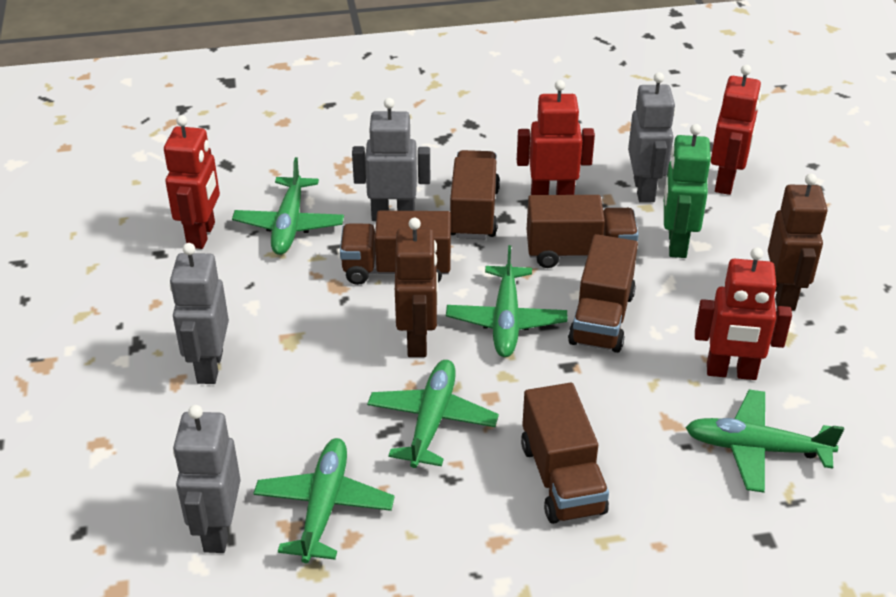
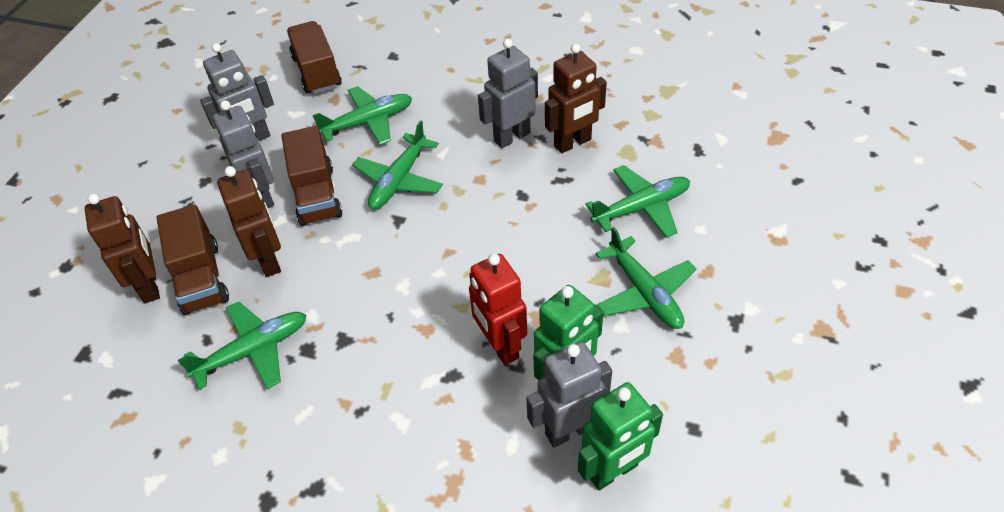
brown robot: [395,218,438,357] [768,173,828,311] = 2 -> [84,194,160,303] [217,166,281,277] [545,44,607,153] = 3
brown truck: [340,211,451,285] [450,150,500,239] [521,383,609,524] [527,195,639,268] [568,234,638,353] = 5 -> [156,204,229,315] [281,126,343,226] [287,21,342,94] = 3
green robot: [664,124,711,258] = 1 -> [533,285,603,380] [578,382,663,491] = 2
red robot: [164,115,220,249] [517,80,595,195] [695,248,792,380] [711,65,761,195] = 4 -> [469,253,527,365] = 1

